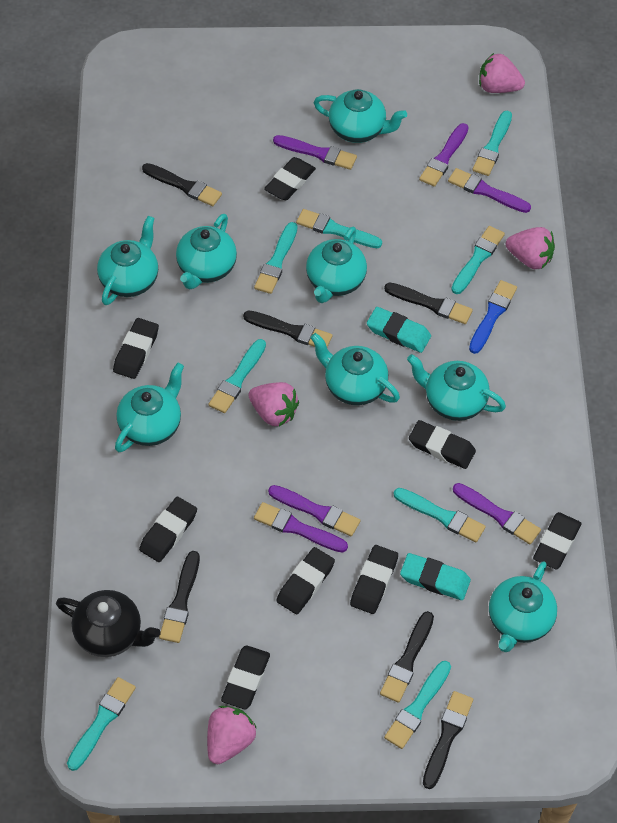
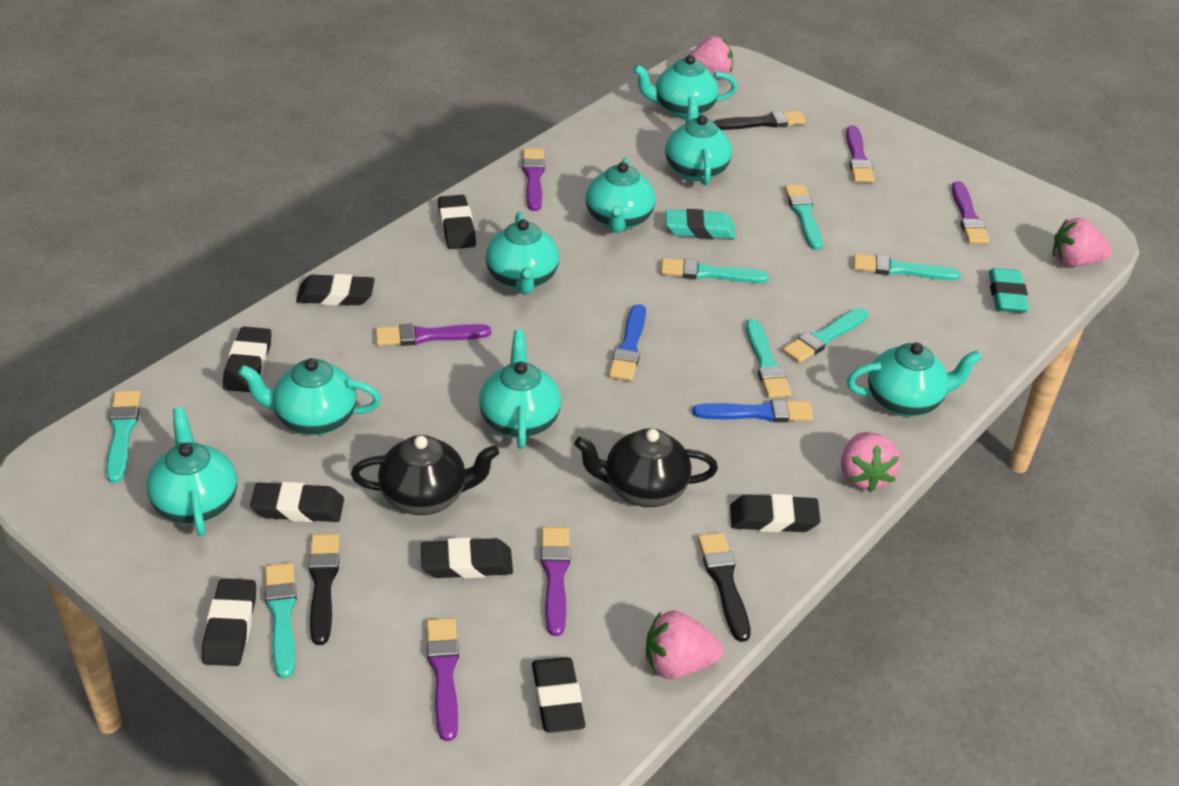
black brush: [142,163,222,206] [159,551,200,643] [243,311,332,347] [380,611,434,703] [384,283,473,324] [423,691,473,789] = 6 -> [308,534,339,645] [698,533,750,642] [713,111,806,130] = 3
black teapot: [56,590,160,657] = 1 -> [351,435,499,515] [574,428,718,507] = 2
blue brush: [469,280,517,354] = 1 -> [609,304,646,381] [692,399,813,422] = 2
turquoise brush: [67,677,136,771] [208,339,266,413] [254,222,298,294] [296,209,382,248] [384,661,451,749] [394,488,486,542] [451,226,505,294] [472,111,512,176] = 8 -> [106,390,141,483] [265,563,297,679] [661,258,769,283] [746,319,791,398] [782,308,868,363] [785,185,823,250] [853,254,961,281] = 7

